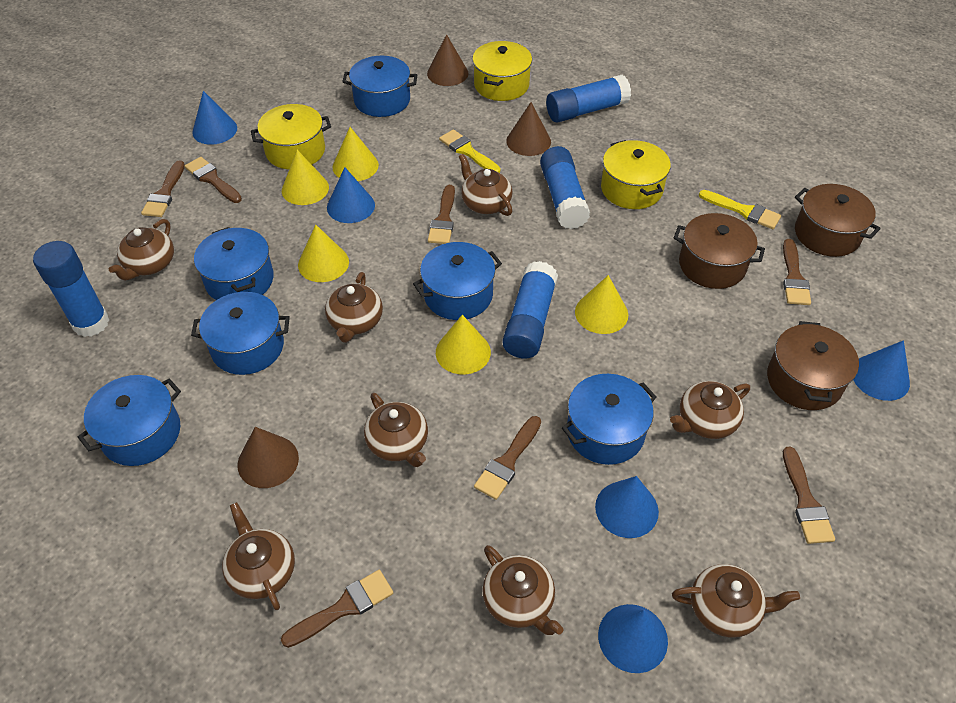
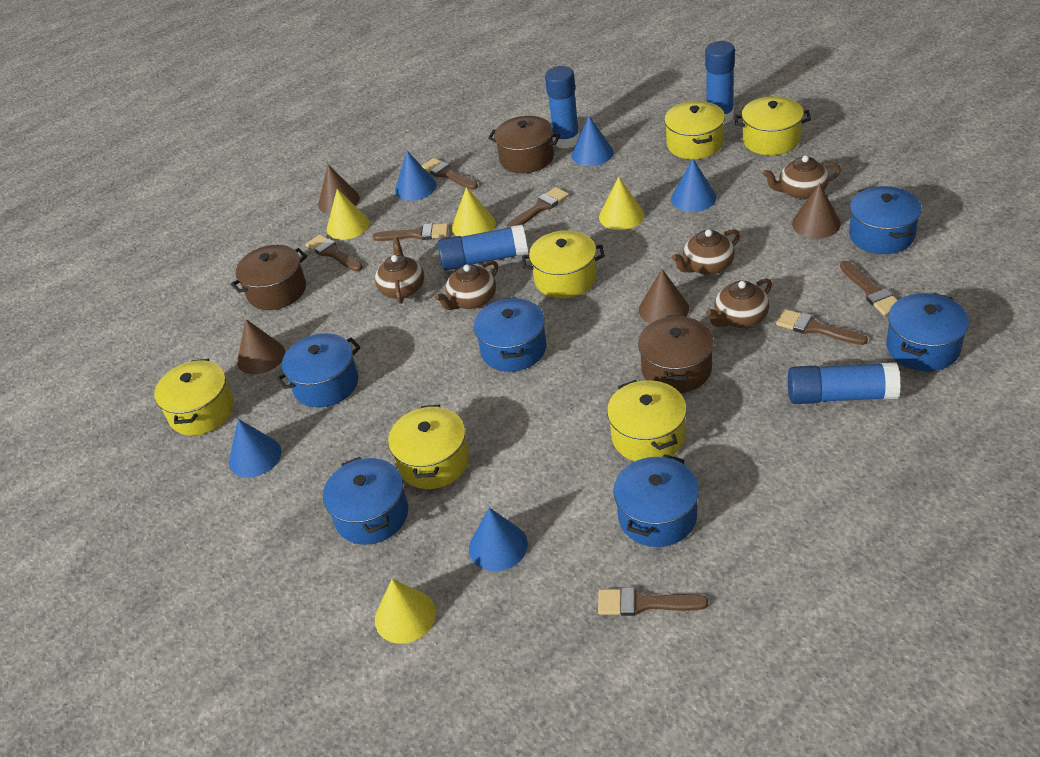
brown cone: [237,427,299,488] [427,34,469,86] [506,102,551,156] = 3 -> [237,319,285,374] [318,165,360,214] [639,269,689,324] [792,183,841,239] = 4
brown teapot: [109,219,174,280] [222,502,295,610] [325,272,383,343] [364,393,428,467] [459,154,513,216] [482,545,564,635] [670,381,750,439] [672,564,800,638] = 8 -> [375,237,424,304] [435,260,498,310] [672,229,740,275] [706,278,772,328] [763,155,841,200] = 5
yellow brush: [439,129,500,173] [699,190,781,229] = 2 -> none = 0
yellow cone: [282,150,329,205] [298,225,349,282] [333,127,379,181] [436,315,491,374] [575,275,628,334] = 5 -> [327,189,369,240] [375,579,436,644] [452,187,496,237] [599,177,644,230] = 4
yellow pot: [251,104,331,169] [472,41,532,101] [601,140,671,209] = 3 -> [154,359,234,436] [388,405,469,489] [522,230,605,298] [607,380,687,461] [664,101,725,159] [734,96,811,155] = 6

